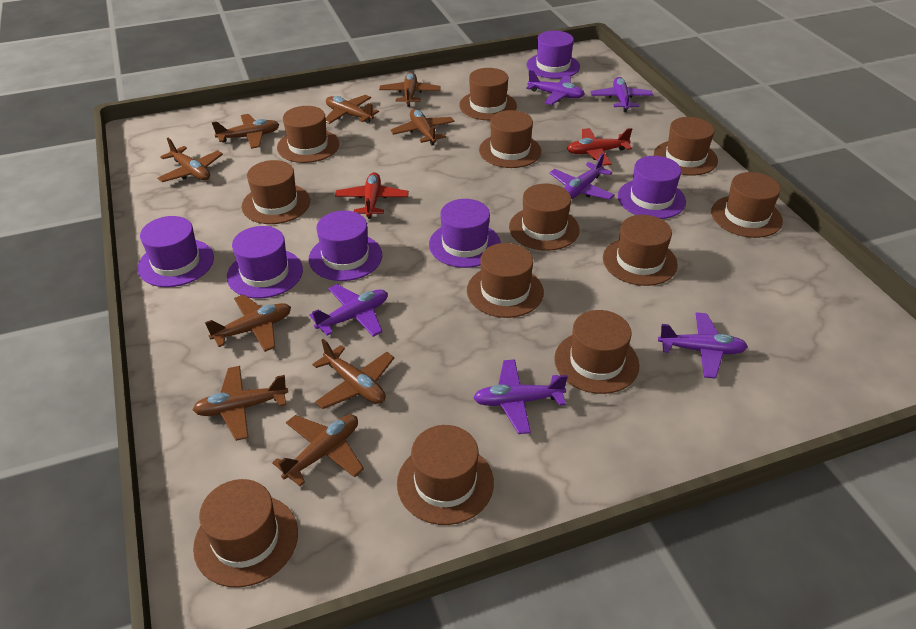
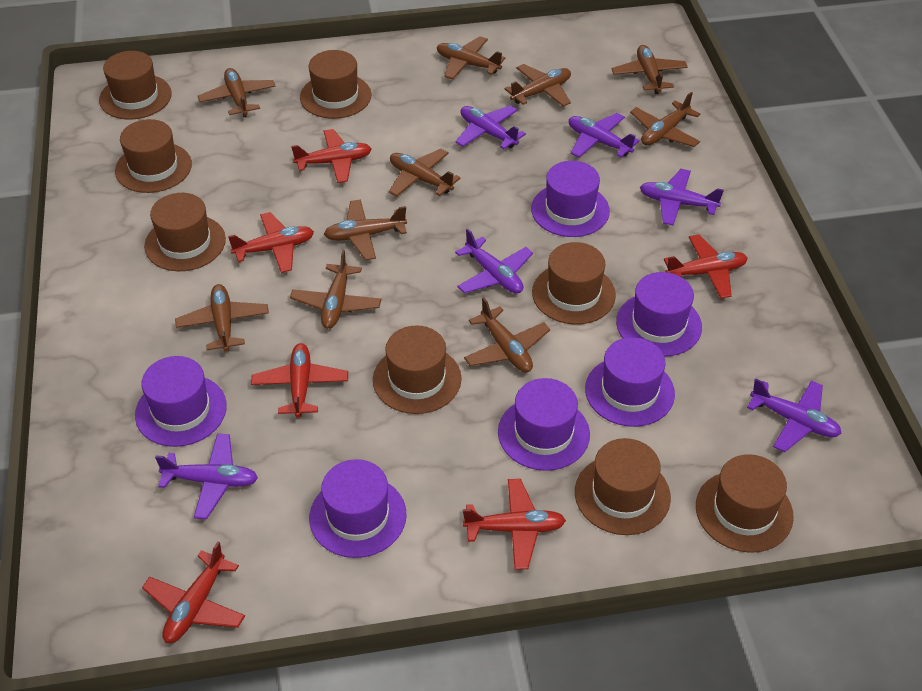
brown hat: [193,479,298,588] [242,160,310,224] [277,106,339,163] [397,425,494,525] [459,68,517,120] [467,243,544,318] [479,110,541,168] [509,183,580,251] [554,310,640,394] [603,215,678,286] [654,117,718,176] [711,172,783,238] = 12 -> [99,51,172,120] [115,119,192,193] [144,193,226,271] [300,50,371,119] [373,325,462,414] [532,242,616,324] [575,438,671,535] [696,454,794,553] = 8
brown plane: [157,138,223,182] [192,366,288,441] [205,295,291,352] [212,114,279,149] [272,415,364,486] [312,339,394,409] [326,95,379,124] [379,72,441,107] [390,109,454,146] = 9 -> [175,284,269,352] [198,68,276,117] [290,250,381,329] [324,200,407,260] [389,149,461,197] [437,36,505,80] [464,297,550,372] [504,64,571,107] [612,45,688,94] [630,92,700,147] = 10
red plane: [335,172,409,219] [567,128,632,166] = 2 -> [142,541,245,643] [228,212,314,273] [251,343,348,418] [291,129,372,183] [463,479,566,570] [664,235,748,298] = 6

